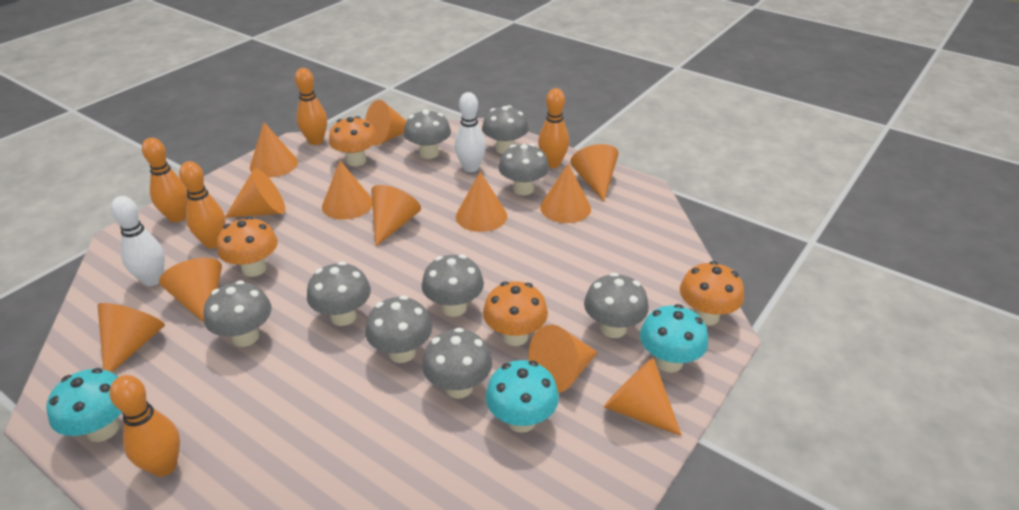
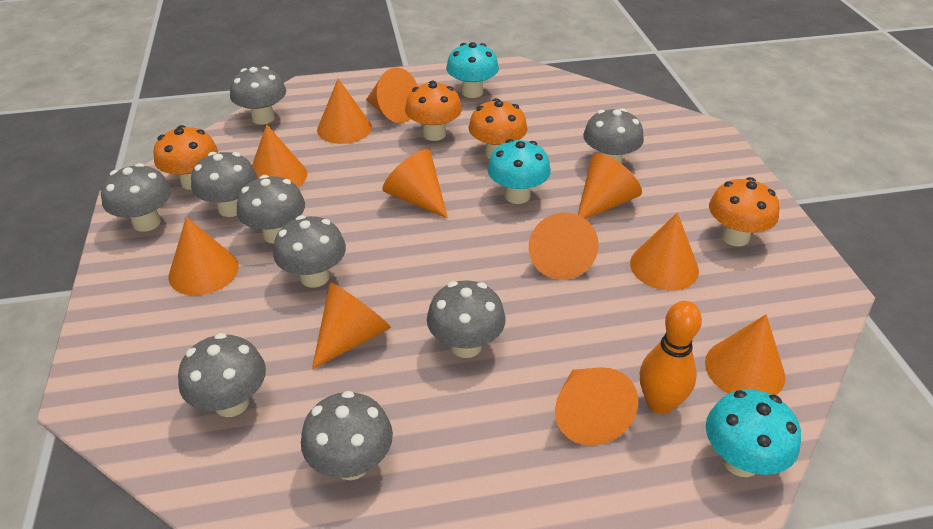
orange bowling pin: [109,375,180,477] [142,138,188,223] [179,161,226,249] [295,68,327,145] [538,88,569,168] = 5 -> [640,301,702,414] = 1
orange cone: [97,303,165,372] [159,258,222,322] [225,169,285,218] [250,122,298,178] [322,161,372,220] [365,100,406,145] [371,185,421,246] [456,172,507,232] [529,325,598,393] [540,164,591,223] [570,144,619,201] [604,358,682,436] = 12 -> [168,217,239,296] [252,124,307,187] [312,282,391,369] [317,79,372,144] [366,67,418,123] [382,149,448,218] [529,213,599,280] [555,367,638,446] [578,153,642,219] [630,212,699,291] [705,315,785,395] = 11
white bowling pin: [111,196,165,286] [455,92,486,172] = 2 -> none = 0

